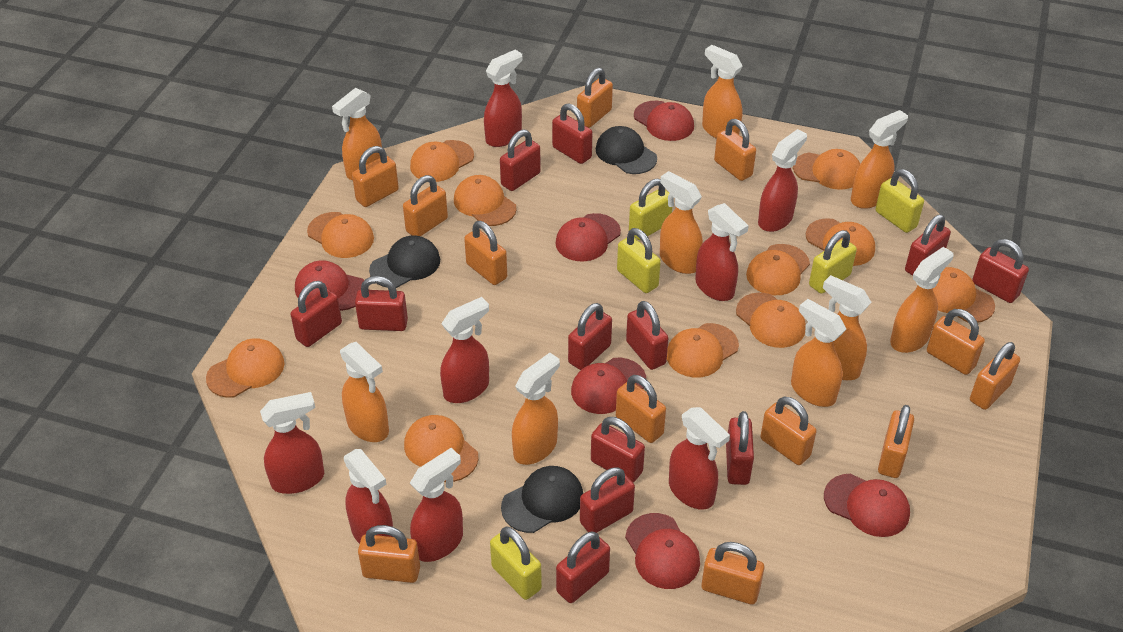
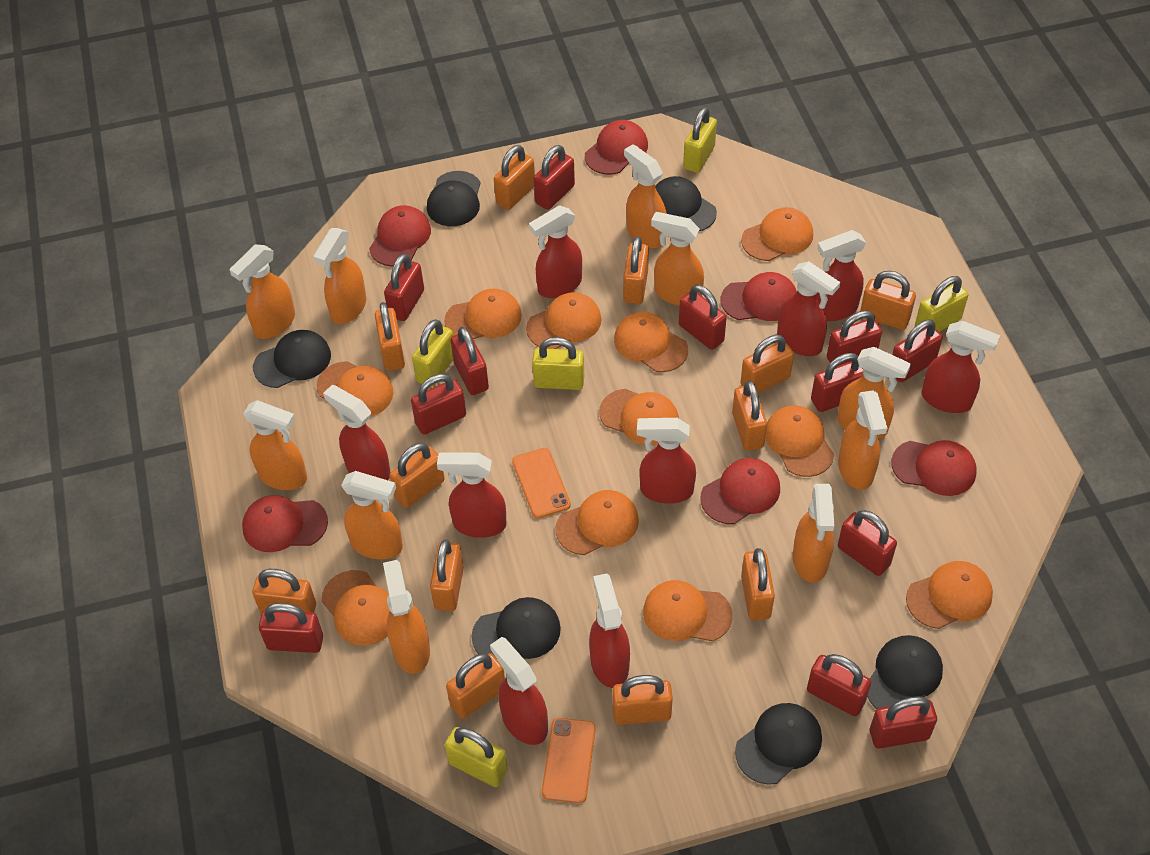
black cap: [369,235,440,288] [501,466,583,533] [596,126,657,174] = 3 -> [253,330,331,388] [427,171,481,226] [472,597,561,659] [655,176,717,231] [735,703,822,785] [867,635,943,709] = 6
orange phone: none = 0 -> [512,448,571,518] [542,718,596,803] = 2
orange spray bottle: [332,88,382,180] [340,342,389,442] [512,353,560,465] [660,171,703,274] [702,45,742,138] [791,299,846,407] [823,275,871,380] [851,110,908,209] [890,247,953,353] = 9 -> [229,244,295,339] [243,400,307,490] [313,228,366,324] [341,471,403,559] [383,560,430,674] [624,144,667,248] [651,212,704,306] [793,484,834,583] [838,347,911,439] [838,391,887,490] = 10
red spray bottle: [260,392,324,494] [344,449,393,544] [410,448,463,562] [440,297,489,403] [484,50,522,147] [669,407,730,510] [695,203,749,301] [758,129,807,232] = 8 -> [323,385,390,480] [437,452,507,538] [490,637,548,745] [529,205,582,298] [589,573,630,688] [637,418,696,504] [777,261,840,356] [816,230,866,321] [921,321,1000,413] = 9

